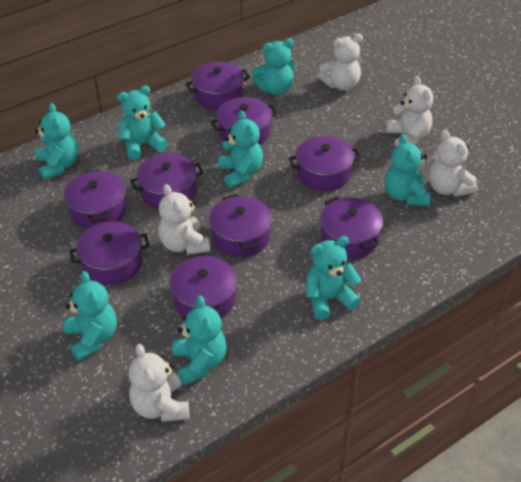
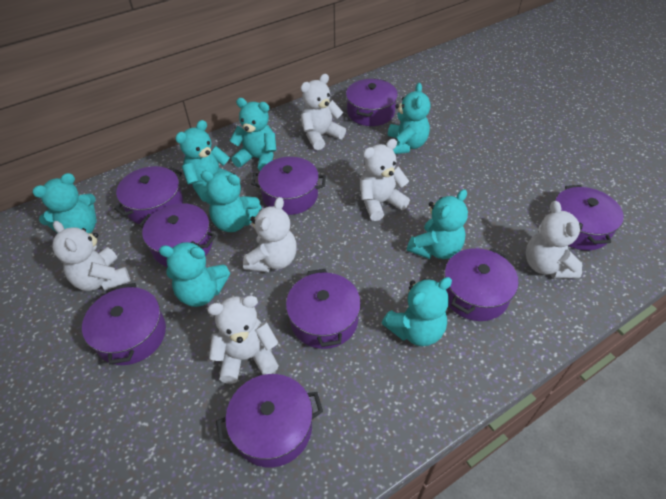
white teddy bear: [129,344,189,422] [158,184,210,255] [318,34,363,91] [386,76,433,147] [429,130,478,197] = 5 -> [52,221,130,291] [207,296,279,384] [243,197,297,272] [301,74,346,150] [360,139,410,221] [526,201,583,279] = 6

